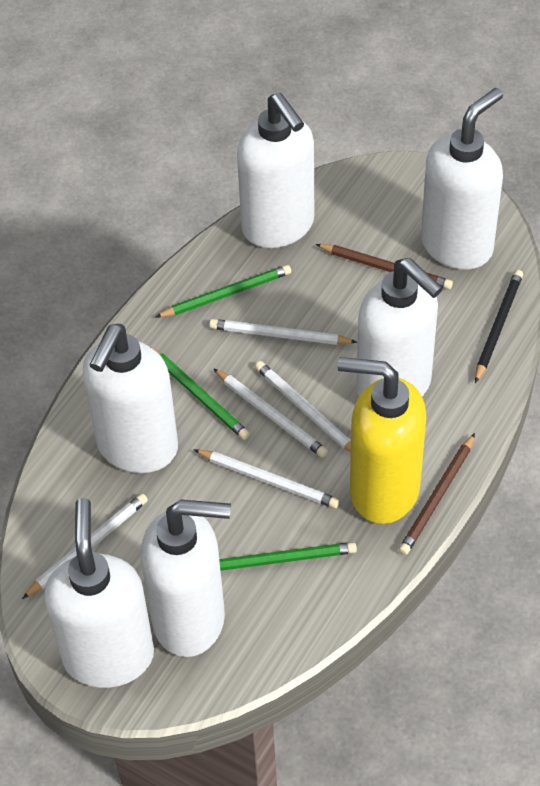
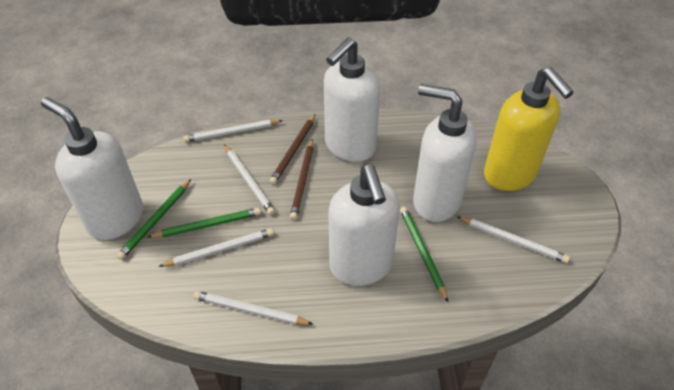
black pencil: [475,270,523,383] = 1 -> none = 0
white soap dispenser: [44,498,154,688] [83,324,178,473] [141,500,231,657] [237,93,314,248] [356,258,443,397] [421,88,503,270] = 6 -> [41,97,143,240] [324,38,380,162] [328,164,400,286] [413,84,477,222] = 4

